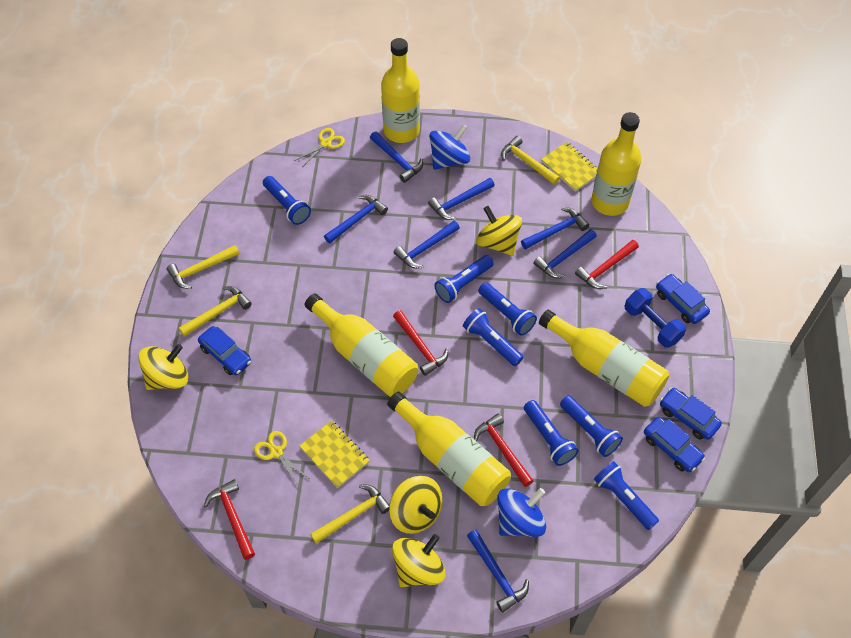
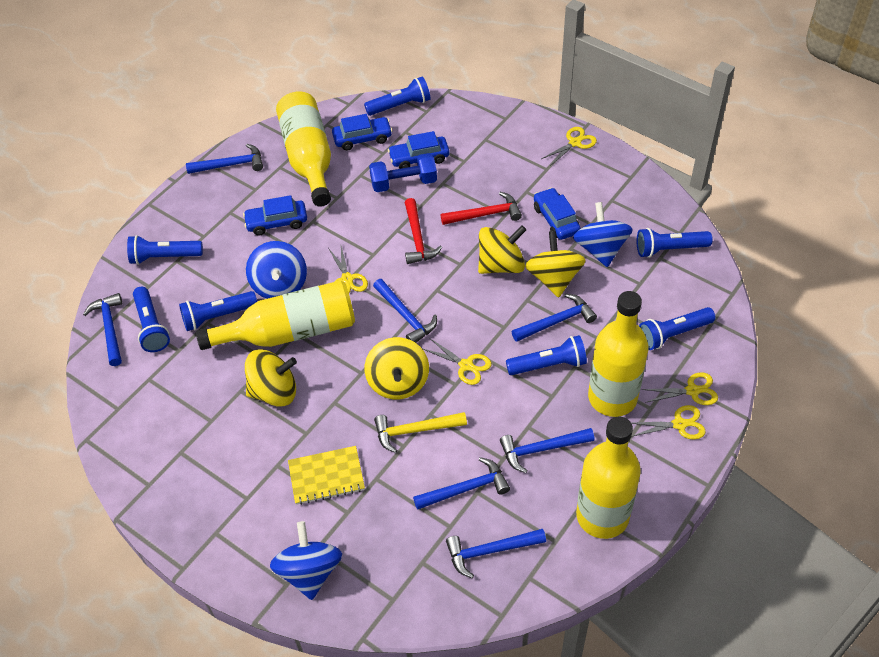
blue spinning top: [429,124,470,170] [497,488,546,537] = 2 -> [246,241,307,299] [270,521,342,600] [573,202,633,267] = 3
red hammer: [204,479,255,560] [393,310,448,376] [474,413,534,487] [575,240,639,289] = 4 -> [405,198,442,264] [441,192,522,225] = 2
yellow bottle: [305,294,418,397] [381,38,420,143] [387,392,511,506] [539,310,669,407] [591,112,641,216] = 5 -> [196,280,355,350] [276,92,331,207] [576,416,641,539] [588,291,648,417] = 4
yellow hammer: [167,245,240,289] [179,286,252,337] [310,485,389,544] [501,136,560,185] = 4 -> [374,412,467,453] = 1
yellow notebook: [300,420,370,488] [541,142,598,192] = 2 -> [288,446,365,505] = 1
yellow scissors: [254,431,308,485] [295,128,345,166] = 2 -> [328,246,368,293] [423,339,492,385] [541,127,597,167] [631,405,706,440] [642,372,718,405] = 5

